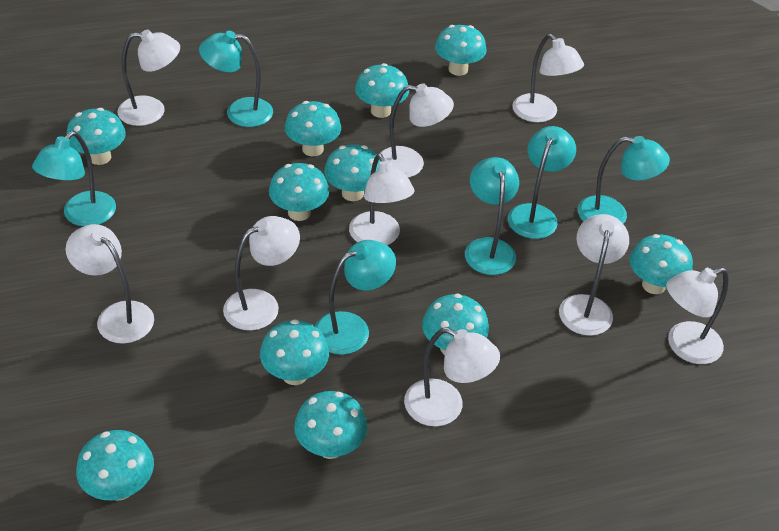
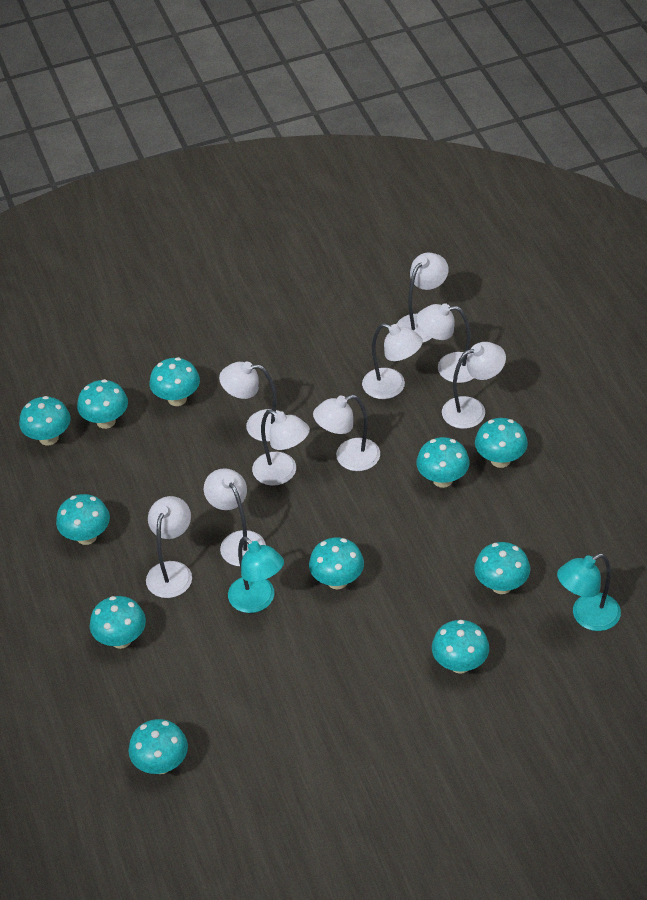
turquoise lamp: [32,131,116,226] [199,31,273,127] [315,240,396,355] [465,157,519,275] [508,126,576,239] [578,136,670,224] = 6 -> [228,536,284,613] [557,553,621,631] = 2

